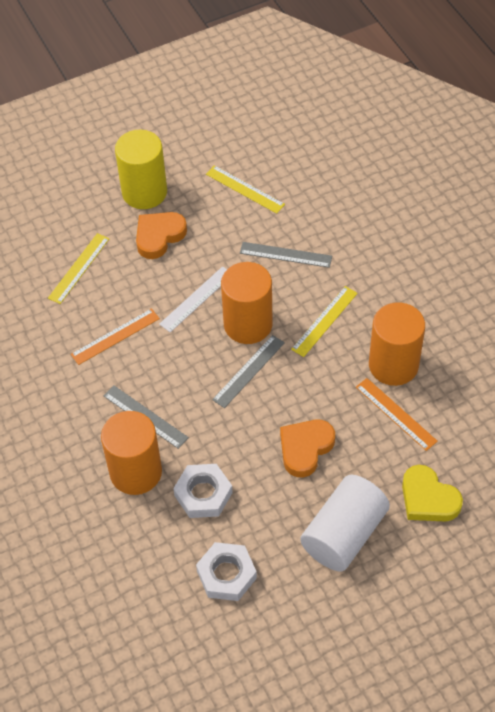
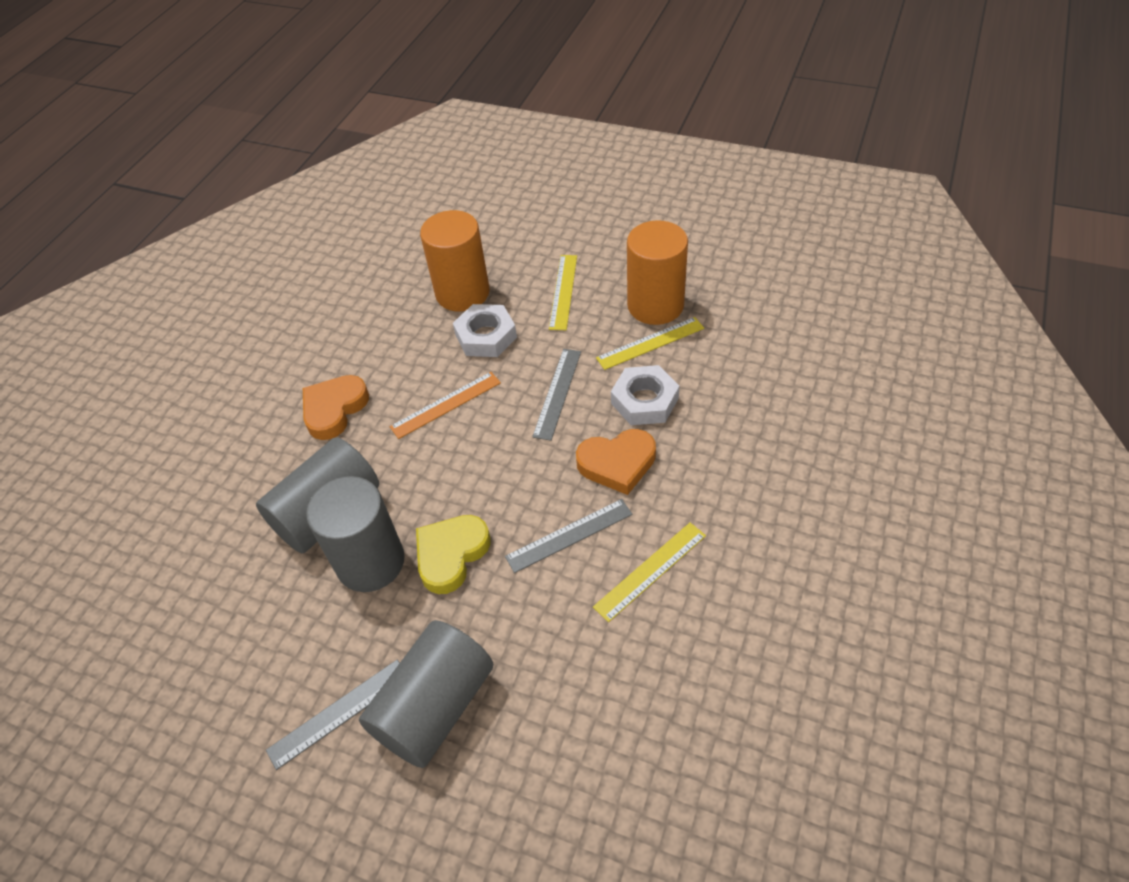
grey cylinder: none = 0 -> [256,437,379,553] [306,476,405,592] [359,620,493,768] = 3
orange cylinder: [101,411,162,495] [221,262,273,344] [369,302,425,386] = 3 -> [420,210,490,312] [627,220,688,325] = 2
orange ruler: [71,308,160,365] [356,378,438,451] = 2 -> [389,372,501,439] = 1
white cylinder: [300,475,390,572] = 1 -> none = 0
white ruler: [159,266,227,332] = 1 -> none = 0
yellow cylinder: [115,130,167,209] = 1 -> none = 0

